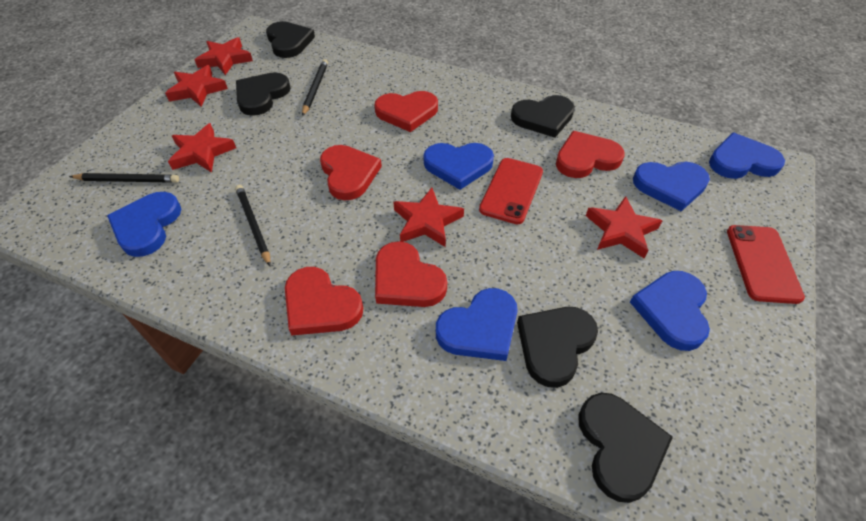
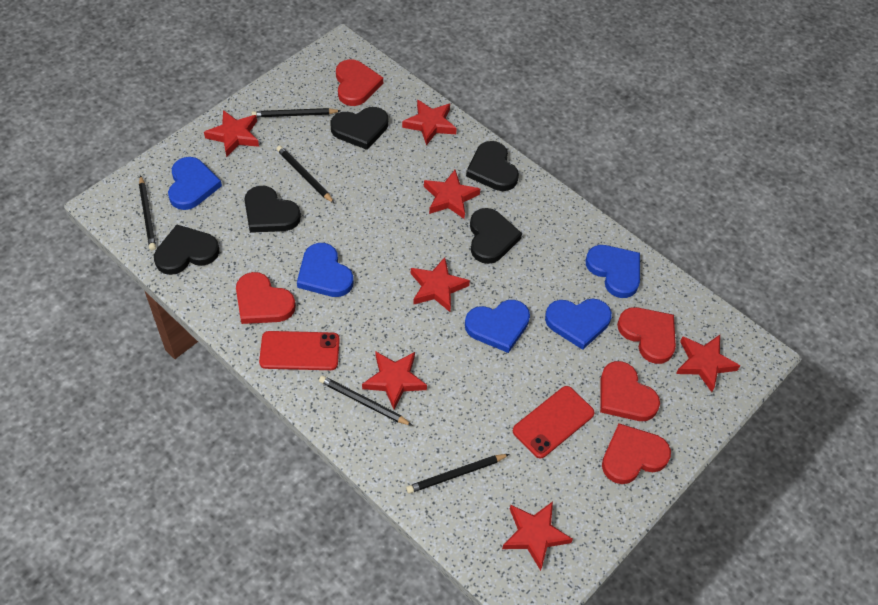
black pencil: [69,173,179,183] [235,185,271,266] [302,59,328,116] = 3 -> [139,175,156,250] [251,108,341,117] [277,146,335,204] [319,376,413,426] [406,454,509,494] = 5
blue heart: [107,192,181,257] [424,143,494,190] [436,288,518,361] [630,271,710,351] [633,162,710,211] [709,133,785,179] = 6 -> [168,157,222,210] [297,243,354,297] [465,300,530,353] [545,298,612,350] [585,245,640,298] = 5
red star: [165,65,228,106] [168,123,236,173] [195,37,253,75] [393,188,464,247] [586,196,662,258] = 5 -> [204,110,259,157] [362,352,427,410] [402,99,457,146] [411,257,470,312] [424,170,480,219] [502,501,573,571] [676,335,740,392] = 7

